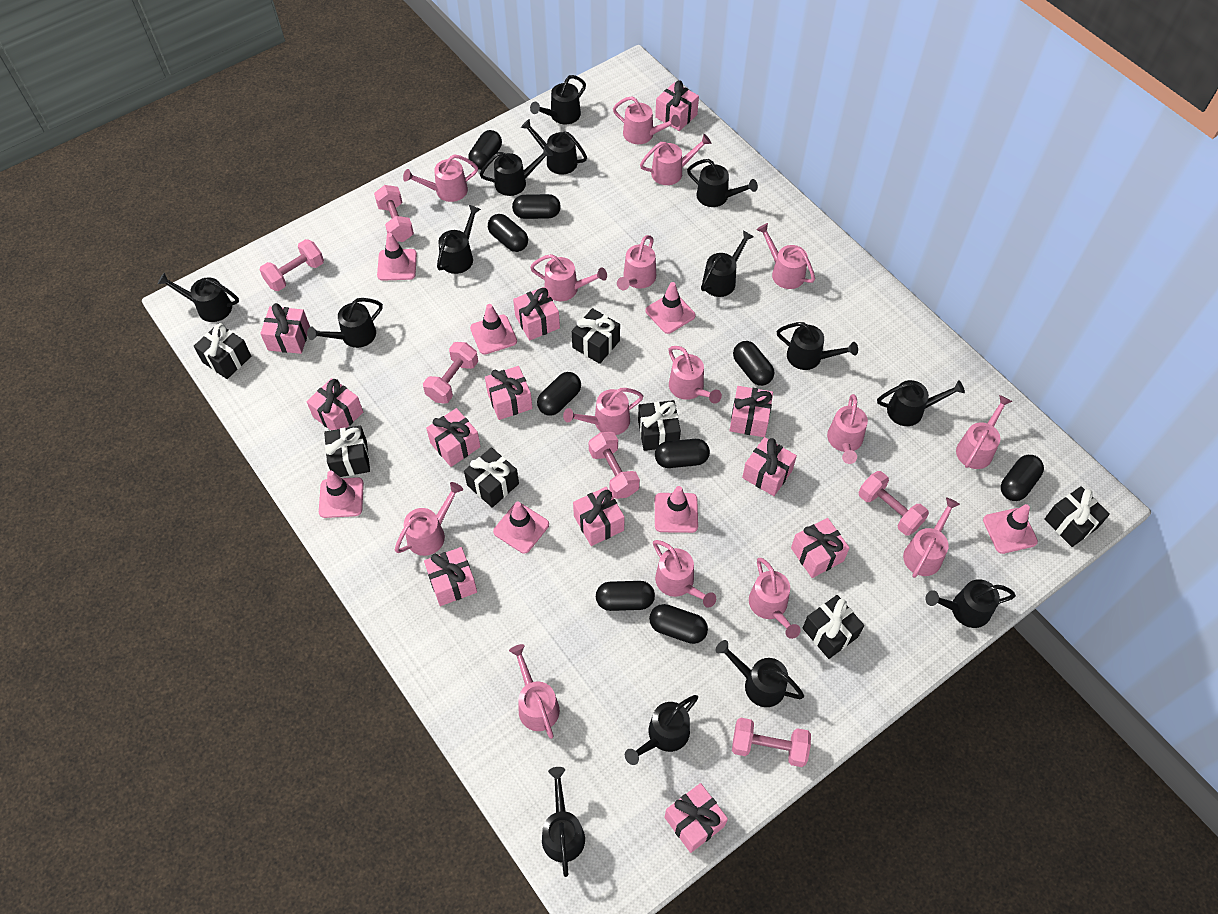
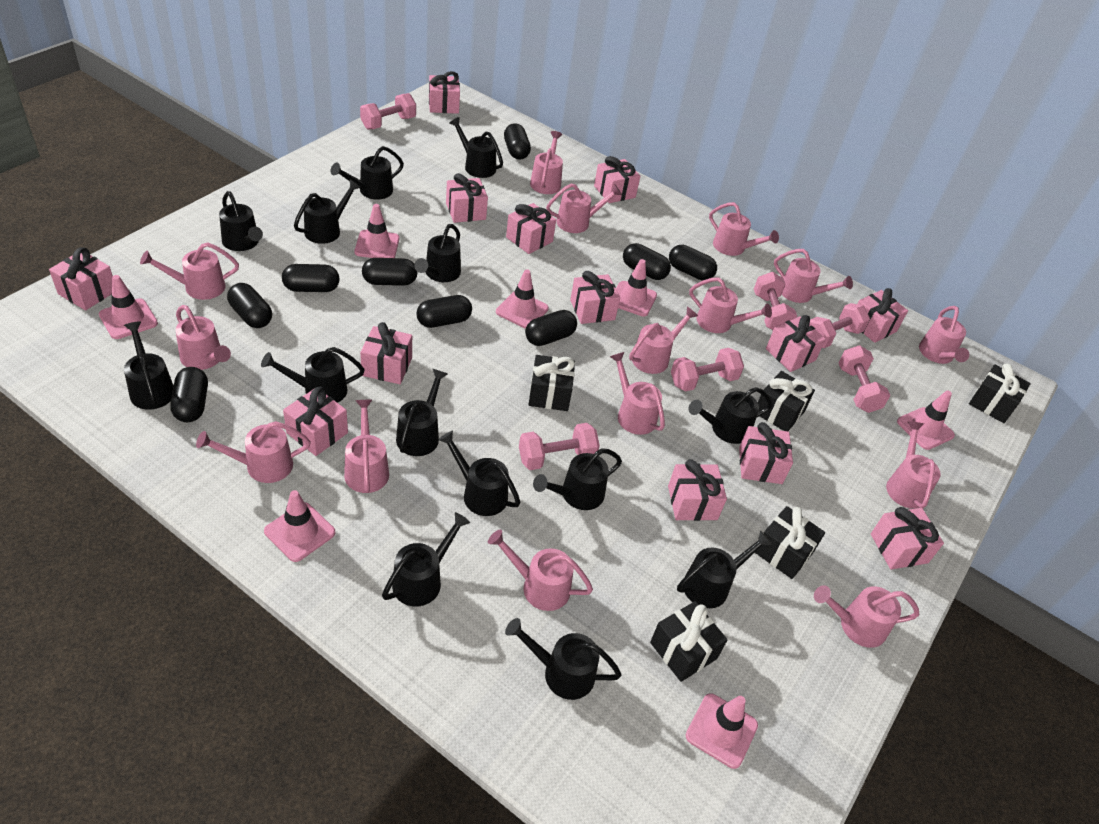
black gift: [194,323,251,379] [324,426,370,477] [464,447,519,508] [572,308,620,364] [638,400,681,451] [802,595,864,659] [1044,486,1110,547] = 7 -> [529,355,575,411] [650,601,728,682] [755,506,825,579] [758,371,815,431] [969,364,1031,423] = 5
pink gift: [260,303,310,354] [306,378,363,430] [424,547,477,606] [426,408,481,467] [485,366,533,420] [513,287,560,341] [573,487,625,546] [655,80,699,131] [664,783,728,853] [729,386,773,437] [742,437,797,496] [791,518,850,578] = 12 -> [49,247,113,310] [283,387,348,456] [360,322,412,384] [429,71,460,114] [446,173,488,223] [506,203,556,254] [570,271,620,324] [594,156,640,203] [668,459,727,521] [739,422,793,484] [766,315,826,372] [857,288,908,343] [871,507,944,570] = 13

